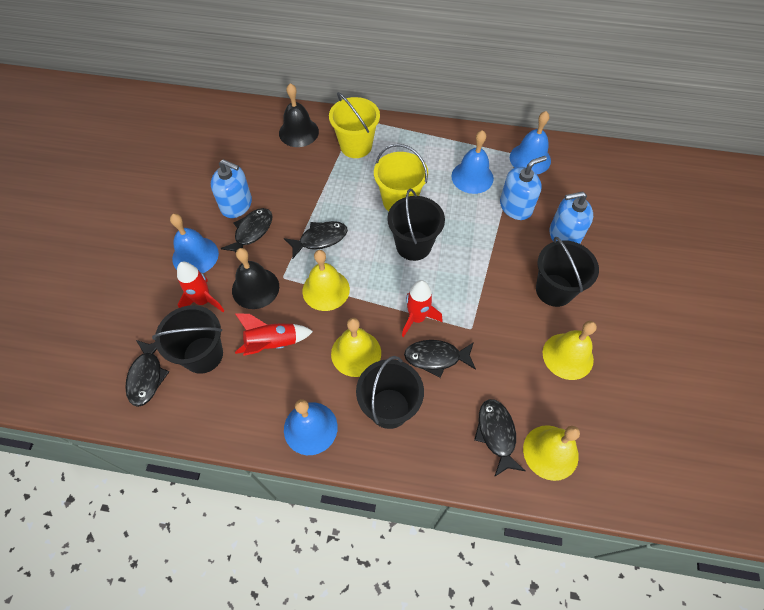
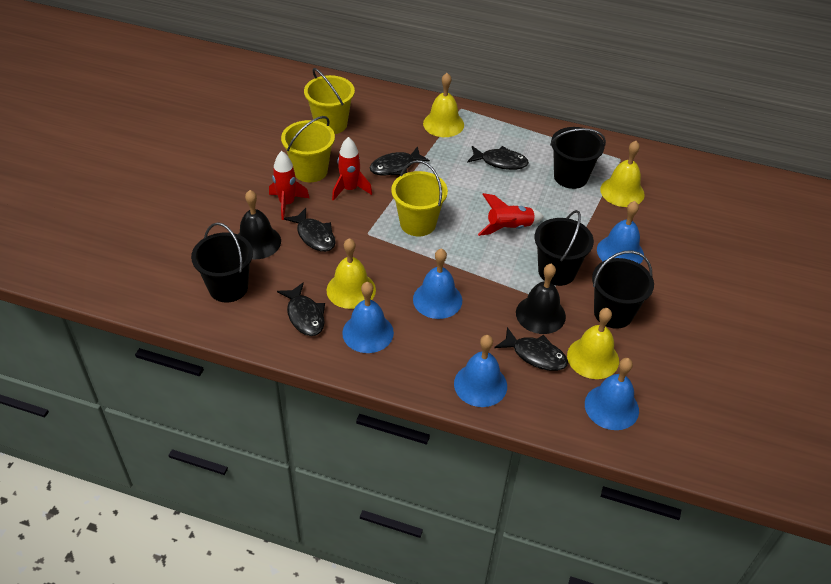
blue bell: [170,214,219,273] [284,399,338,455] [451,130,494,194] [510,111,551,174] = 4 -> [342,282,394,353] [413,248,462,319] [454,335,507,407] [585,358,639,430] [597,201,644,264] = 5
blue soap dispenser: [211,159,252,218] [500,156,547,220] [550,191,593,244] = 3 -> none = 0
yellow bucket: [329,92,380,158] [374,144,428,211] = 2 -> [281,116,335,182] [304,68,355,134] [391,160,448,236] = 3

